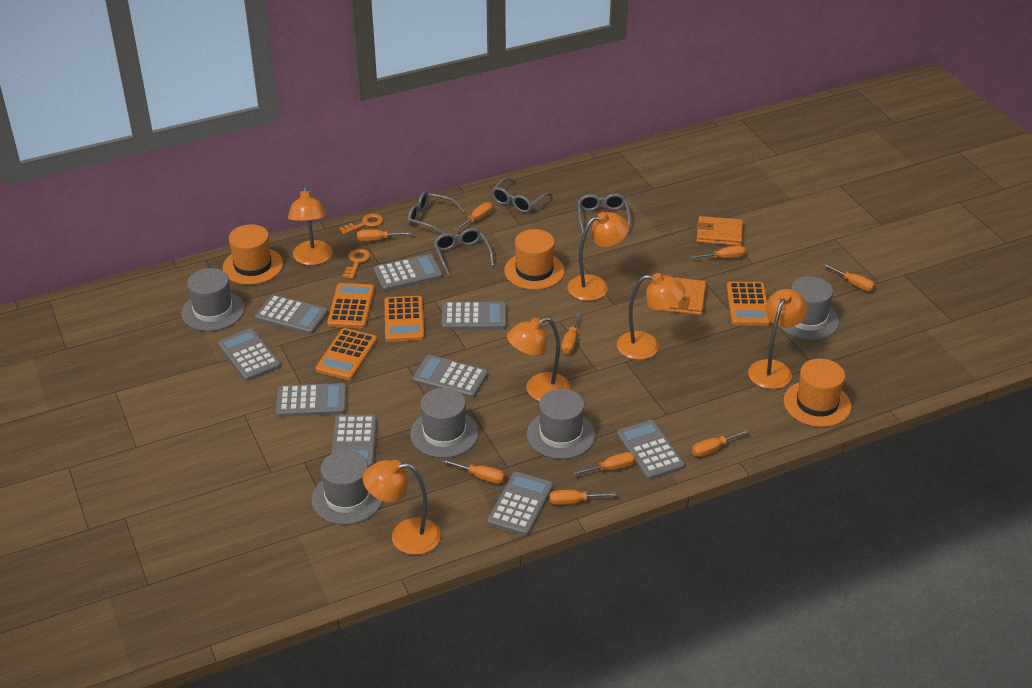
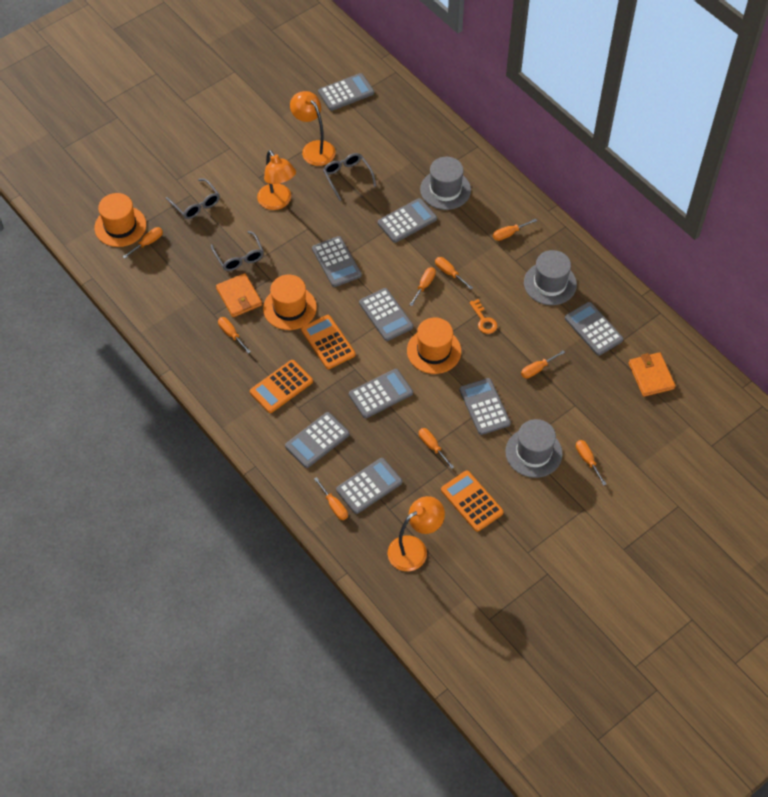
grey glasses: [408,191,465,234] [434,228,494,276] [491,178,552,213] [578,194,631,234] = 4 -> [166,178,220,219] [211,231,264,271] [323,153,376,201] = 3
grey hat: [181,268,245,331] [312,450,383,525] [410,388,479,458] [527,389,595,459] [780,276,839,340] = 5 -> [420,157,471,210] [505,419,563,478] [524,250,577,305] = 3
orange calculator: [316,328,377,380] [327,283,374,328] [385,296,424,342] [727,282,771,326] = 4 -> [250,360,313,413] [301,315,356,369] [441,471,504,532] = 3
orange key: [339,213,383,235] [343,249,370,279] = 2 -> [469,299,498,334] = 1
orange lamp: [288,186,333,265] [363,460,441,555] [507,317,570,401] [567,212,629,301] [617,273,685,360] [748,289,807,389] = 6 -> [257,150,296,210] [290,91,335,166] [387,496,445,571] = 3

